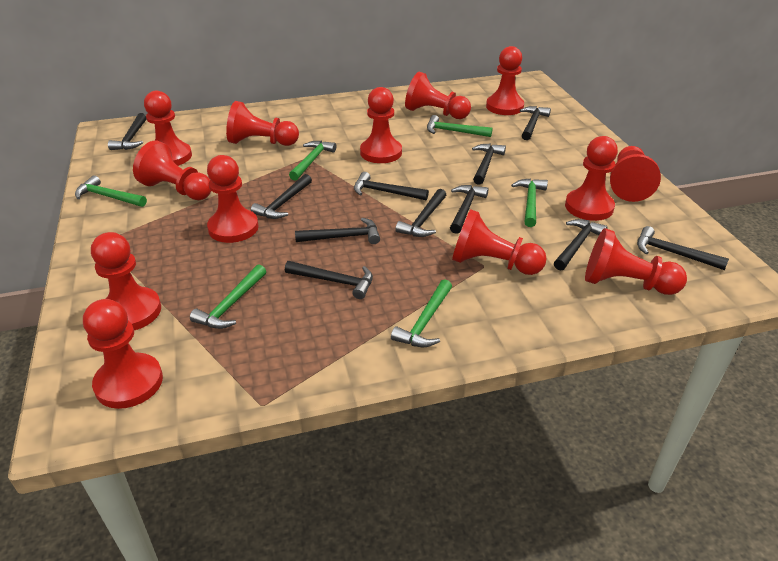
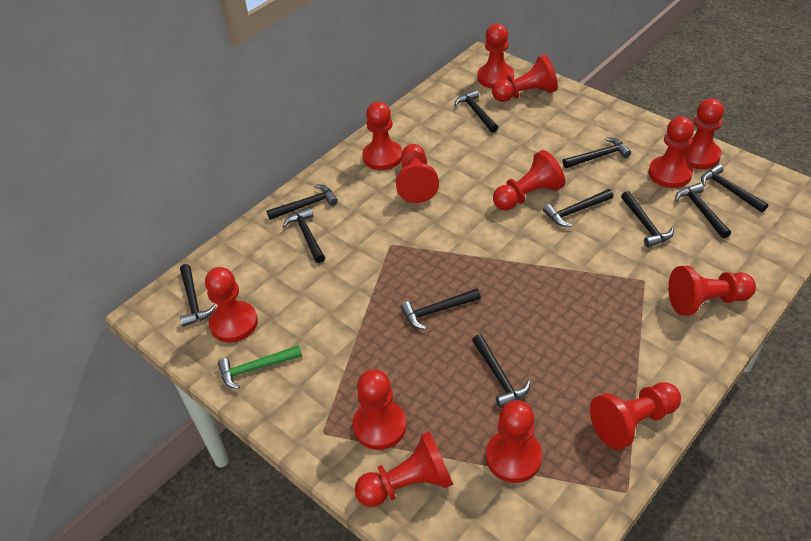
green hammer: [75,175,147,207] [190,264,266,329] [289,141,336,181] [391,279,452,347] [427,115,493,137] [511,179,548,227] = 6 -> [218,345,302,389] = 1

